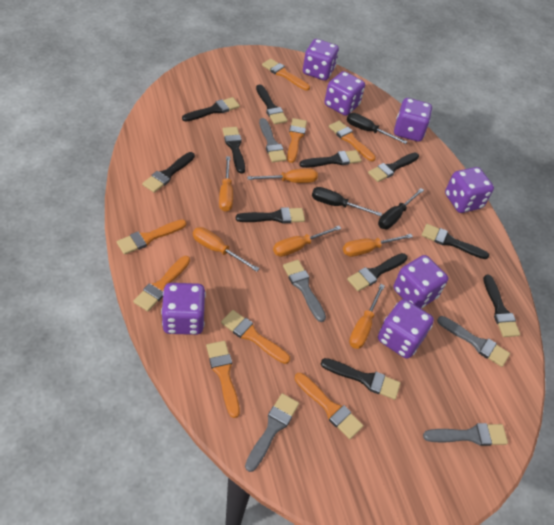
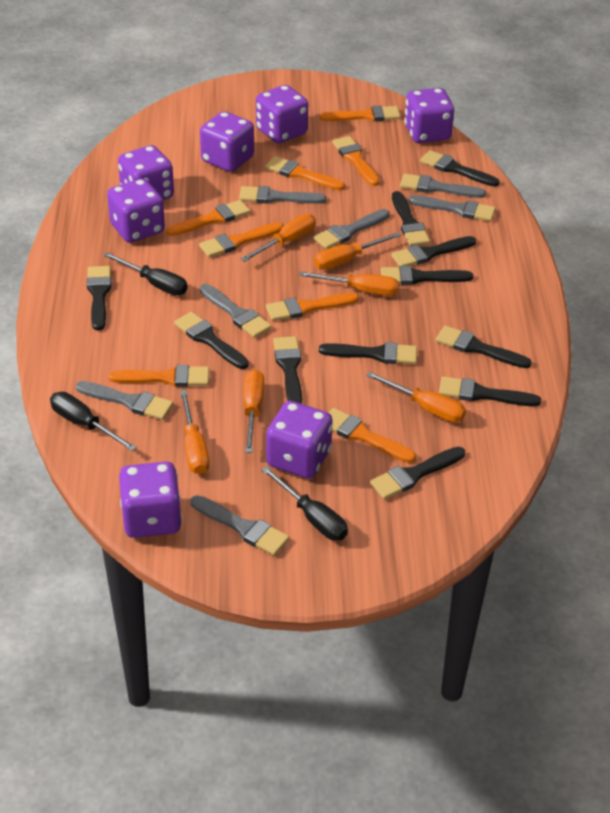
grey brush: [245,393,299,472] [259,118,287,162] [283,260,326,322] [423,423,508,446] [437,316,510,367] = 5 -> [75,381,173,420] [190,495,289,556] [200,284,272,338] [239,186,326,204] [313,209,389,249] [400,174,486,198] [408,195,496,221] = 7

